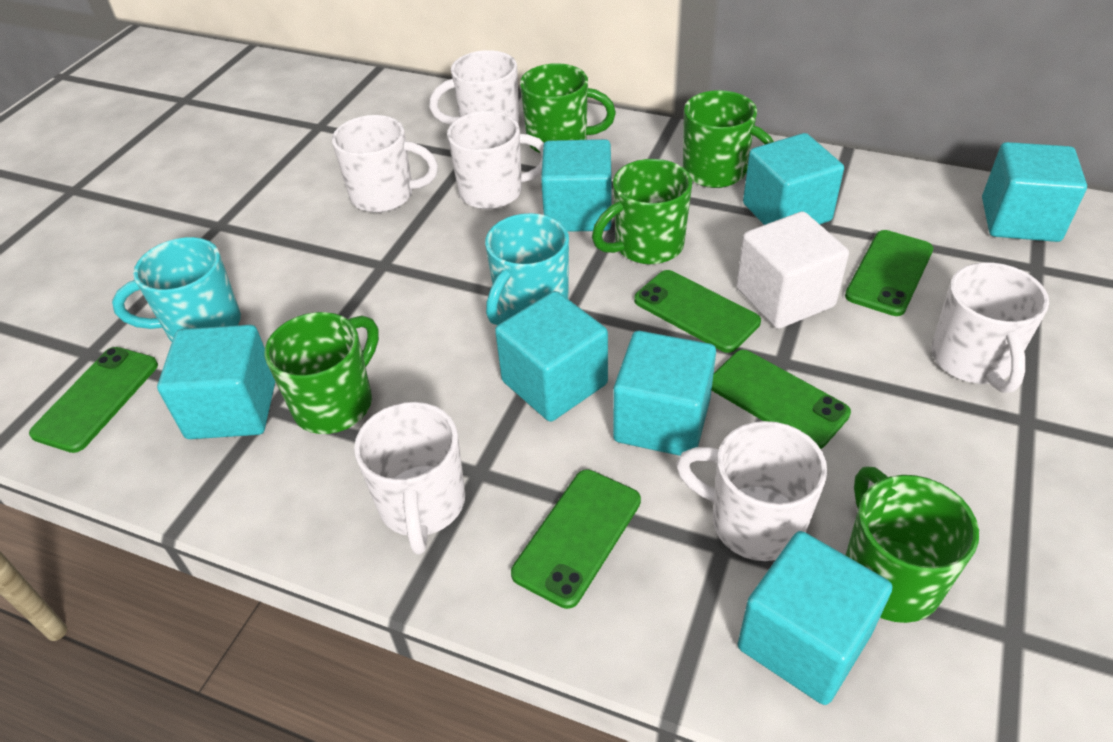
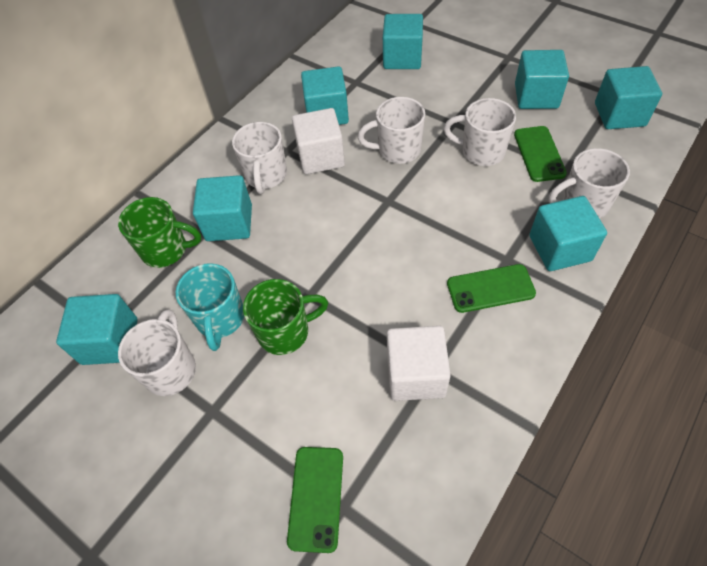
green mug: [264,312,379,434] [520,63,616,153] [592,159,692,264] [683,90,774,188] [846,466,979,623] = 5 -> [118,197,201,268] [243,279,328,355] = 2
green phone: [29,347,158,453] [511,469,641,609] [634,270,761,353] [712,350,851,449] [845,230,933,316] = 5 -> [287,447,343,553] [447,264,536,313] [514,126,567,182] = 3
turquoise mug: [112,237,241,342] [485,213,569,325] = 2 -> [176,263,244,351] = 1
white cube: [736,212,849,329] = 1 -> [292,108,345,174] [387,326,451,401] = 2
white mug: [332,115,438,213] [354,402,465,554] [429,50,519,125] [447,111,544,209] [676,421,827,561] [931,262,1049,393] = 6 -> [118,309,196,396] [232,122,287,194] [358,97,425,164] [444,98,516,166] [549,148,630,219] = 5

